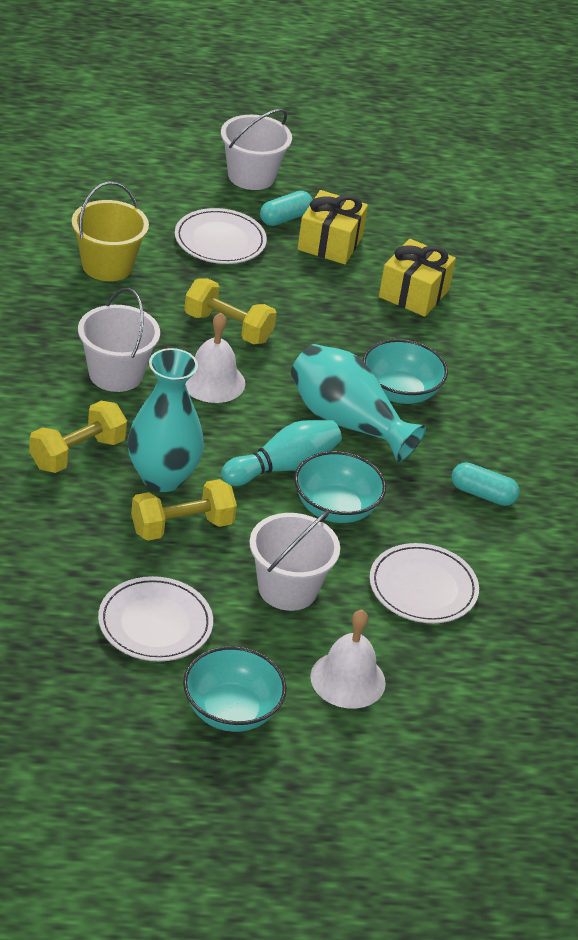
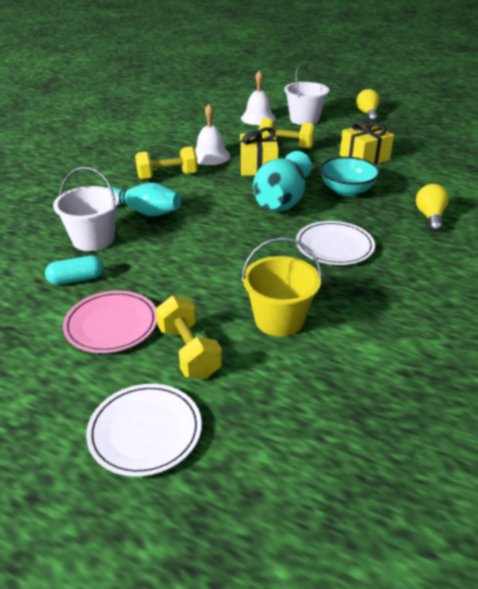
pink plate: none = 0 -> [63,291,157,353] = 1
turquoise bowl: [183,646,287,732] [294,451,386,523] [363,339,448,404] = 3 -> [320,157,380,196] = 1
turquoise capsule: [260,191,313,226] [452,462,520,506] = 2 -> [45,255,104,285] = 1
turquoise vase: [128,348,204,492] [291,344,426,462] = 2 -> [253,151,312,211] = 1
white bucket: [78,288,160,392] [221,109,292,190] [249,511,340,611] = 3 -> [53,167,119,251] [284,65,329,125] = 2
white plate: [98,576,213,661] [175,208,267,264] [369,543,479,623] = 3 -> [86,384,202,477] [296,221,375,265] = 2
yellow light bulb: none = 0 -> [356,89,380,122] [416,184,449,232] = 2

